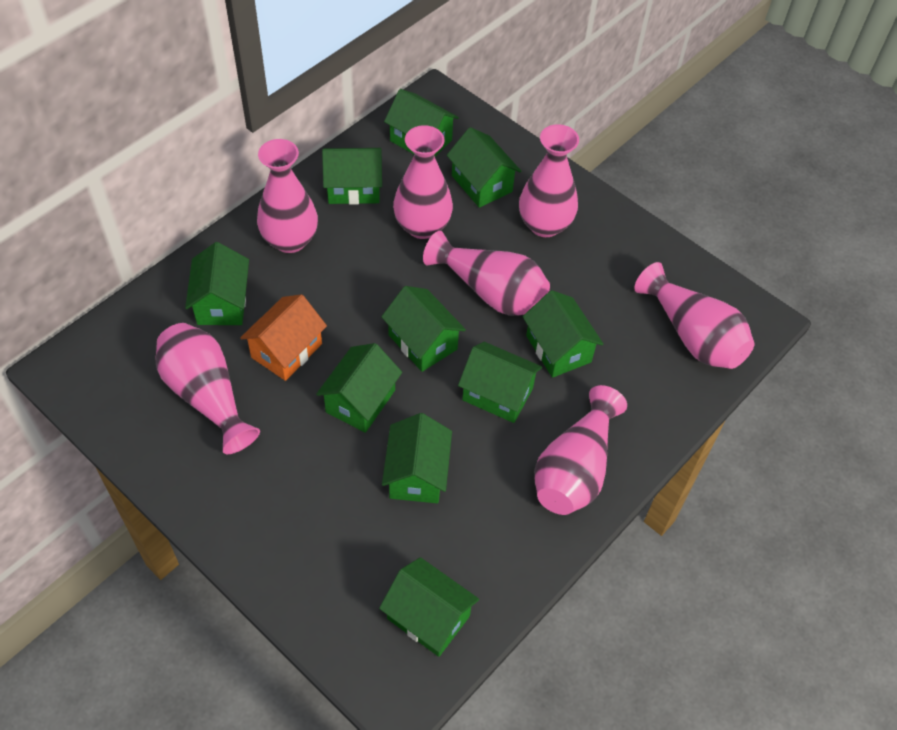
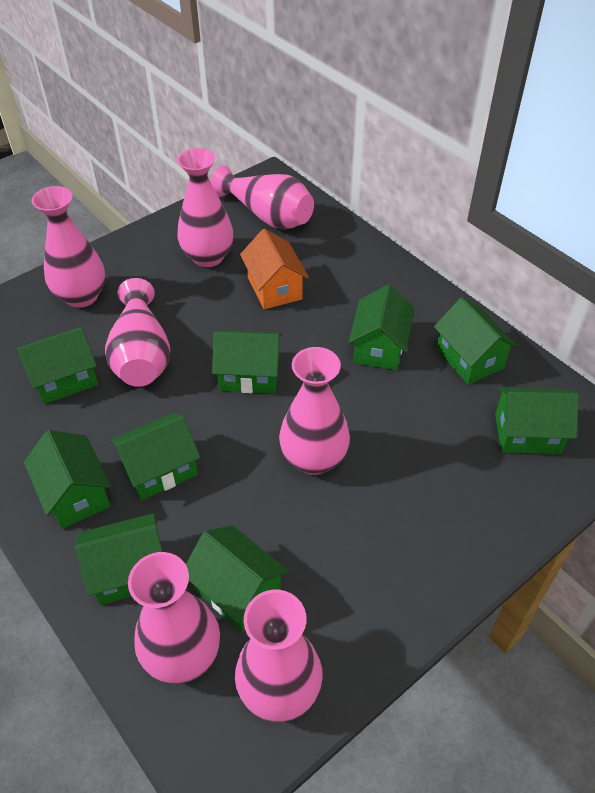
green house: [185,242,249,325] [316,343,402,433] [322,148,382,204] [379,557,479,657] [381,286,466,372] [382,413,452,503] [384,89,459,156] [447,127,521,208] [458,342,542,423] [522,290,603,378] = 10 -> [17,327,98,404] [24,430,111,529] [75,513,163,605] [110,413,200,500] [186,525,288,632] [212,330,282,394] [349,285,414,370] [434,297,518,384] [495,387,579,454] = 9

